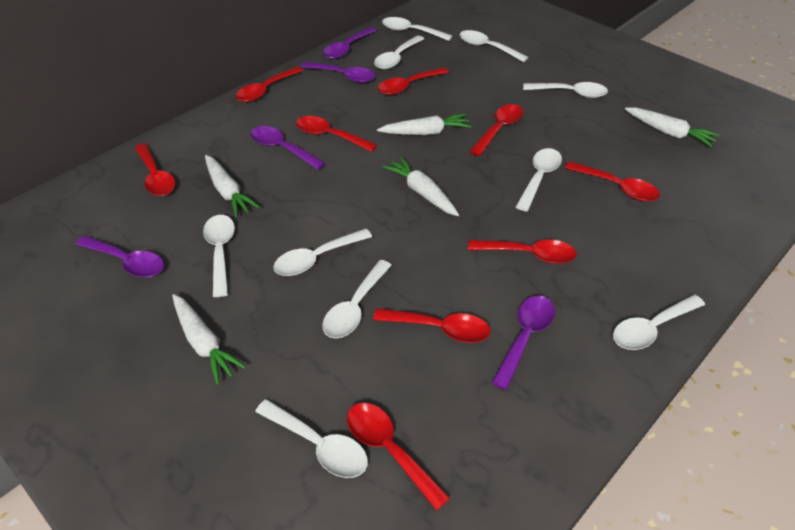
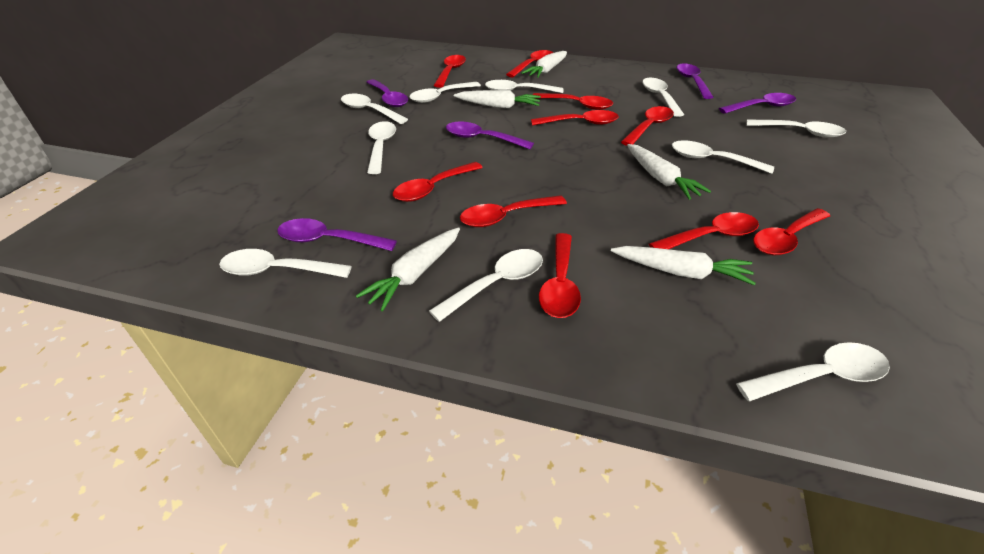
red spoon: [135,144,176,196] [236,67,303,102] [296,116,377,152] [347,403,450,511] [373,308,490,343] [378,67,449,95] [468,239,577,264] [469,104,523,156] [565,161,660,201] = 9 -> [393,162,483,202] [433,55,466,88] [460,195,567,227] [506,50,553,77] [531,110,619,126] [533,93,613,110] [539,233,581,318] [621,106,674,146] [649,212,759,249] [753,208,830,255] = 10

